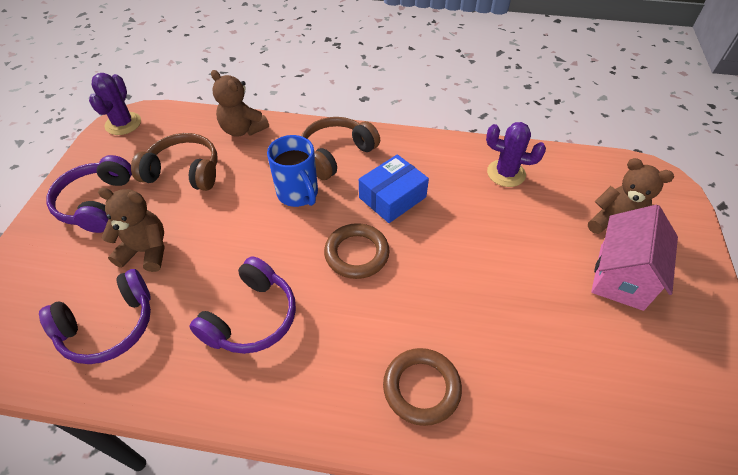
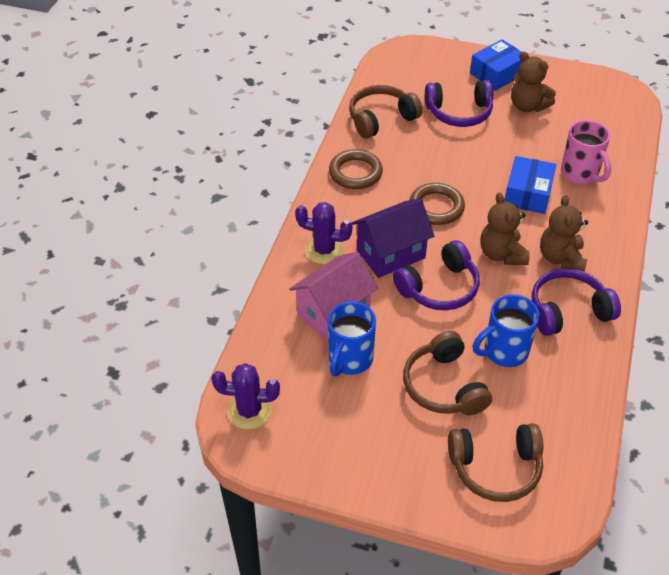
blue box: [359,154,429,223] = 1 -> [470,39,522,91] [504,156,556,214] = 2
blue mug: [267,135,318,207] = 1 -> [328,301,376,377] [473,294,540,367] = 2
brown headphones: [131,133,218,191] [301,117,380,180] = 2 -> [349,85,423,139] [403,331,492,415] [448,423,543,502] = 3
pink mug: none = 0 -> [561,120,611,184] = 1
purple house: none = 0 -> [352,198,434,278] = 1

